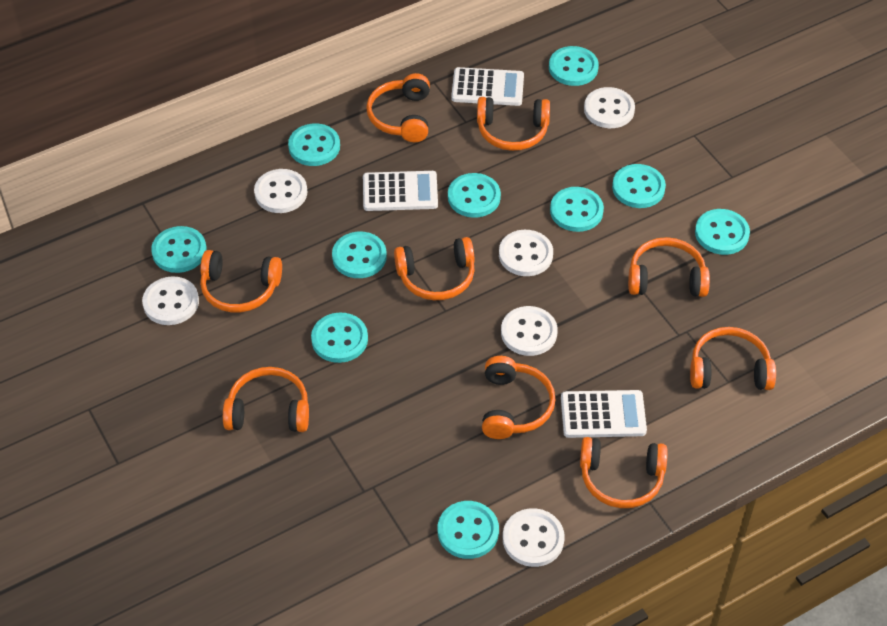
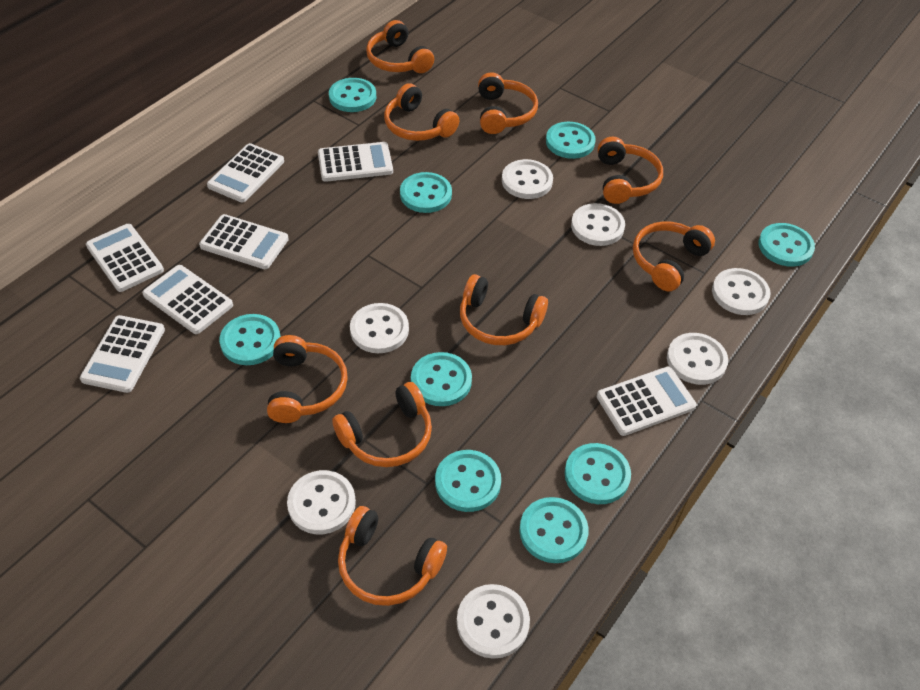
turquoise button: [151,226,207,273] [288,123,340,166] [311,313,368,363] [332,232,387,278] [438,501,499,559] [448,173,501,218] [549,46,599,86] [550,187,604,232] [612,164,666,208] [695,209,750,255] = 10 -> [219,314,281,365] [329,78,376,112] [400,172,452,213] [411,352,472,406] [435,450,501,512] [519,497,589,563] [546,122,596,159] [565,443,631,504] [758,223,815,267] = 9
white button: [142,276,199,325] [254,169,307,213] [499,230,553,276] [501,306,558,356] [503,508,565,567] [584,87,635,128] = 6 -> [287,470,356,534] [350,303,409,353] [457,584,530,659] [502,159,553,199] [571,203,625,246] [667,333,728,385] [712,268,771,315] = 7
white calculator: [363,171,438,211] [451,67,524,106] [561,390,647,438] = 3 -> [80,315,165,393] [86,224,164,292] [142,265,233,334] [199,214,289,269] [207,143,284,202] [318,142,393,182] [597,367,697,436] = 7

